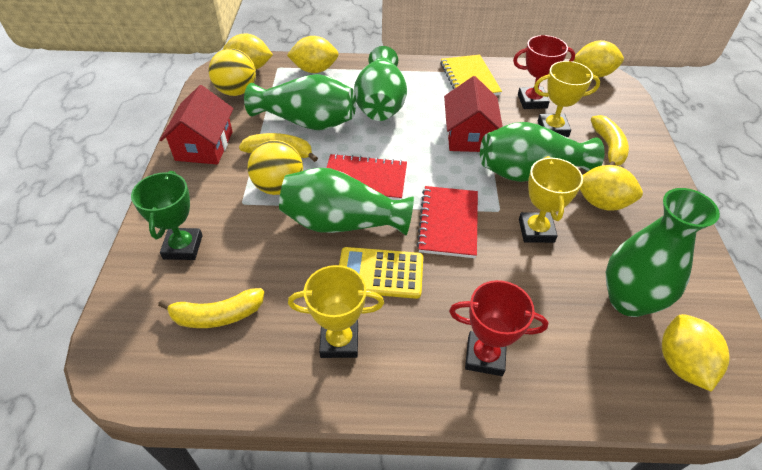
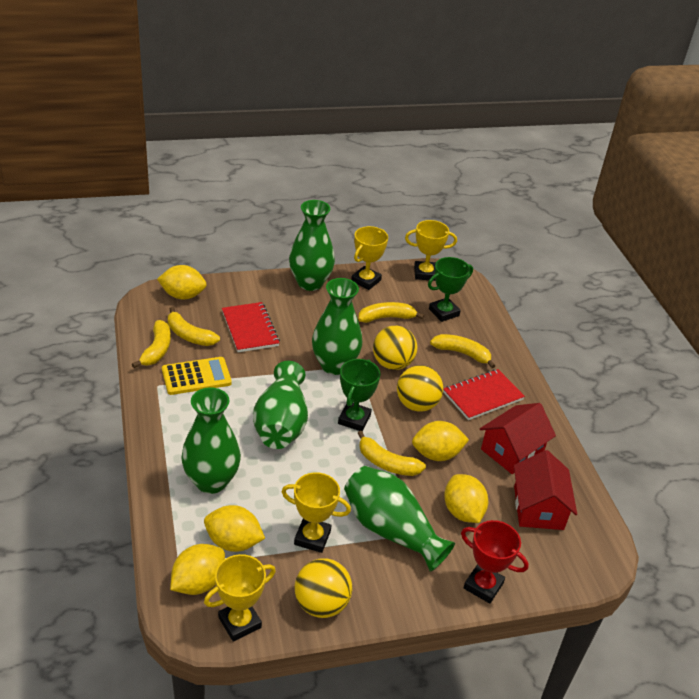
green trophy: [131,171,203,260] = 1 -> [338,359,380,431] [428,257,473,322] = 2
red trophy: [449,280,548,376] [513,35,575,109] = 2 -> [461,520,529,604] = 1
yellow ball: [209,48,256,96] [248,140,303,195] = 2 -> [295,558,353,618] [373,326,417,370] [397,365,443,412] = 3
yellow banana: [158,288,264,328] [239,133,318,162] [591,115,629,166] = 3 -> [132,320,171,368] [168,307,220,346] [358,302,424,323] [358,431,426,476] [430,334,495,368] = 5
yellow notebook: [441,55,502,96] = 1 -> none = 0
yellow trophy: [288,265,384,358] [519,156,583,243] [534,61,600,137] = 3 -> [204,554,276,642] [282,472,351,553] [351,226,388,290] [405,220,457,281] = 4

